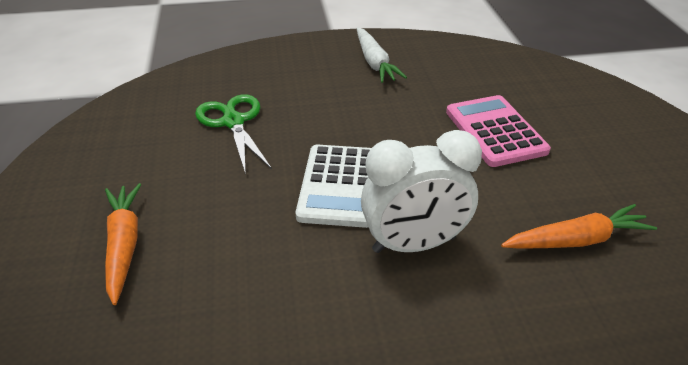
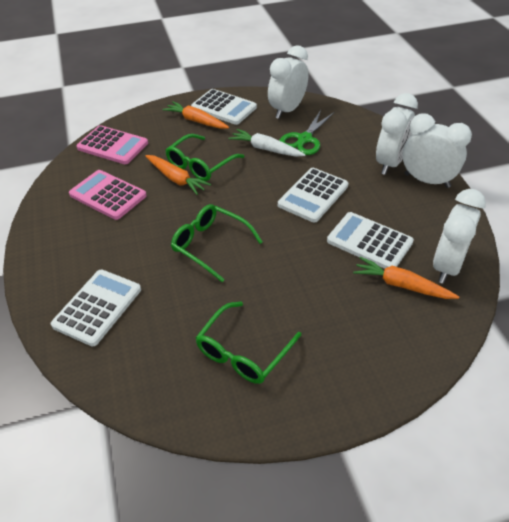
green glasses: none = 0 -> [165,134,244,181] [171,204,263,282] [196,302,301,384] = 3
orange carrot: [105,183,141,305] [501,204,657,249] = 2 -> [145,155,211,195] [163,101,229,129] [353,257,459,299] = 3
pink calculator: [446,95,551,167] = 1 -> [69,170,147,220] [76,125,148,164] = 2
white calculator: [296,145,371,228] = 1 -> [51,269,141,346] [191,89,257,125] [278,168,348,223] [327,212,414,269] = 4
white clock: [361,130,482,253] = 1 -> [268,45,308,119] [376,93,418,175] [402,113,472,188] [433,189,486,284] = 4

